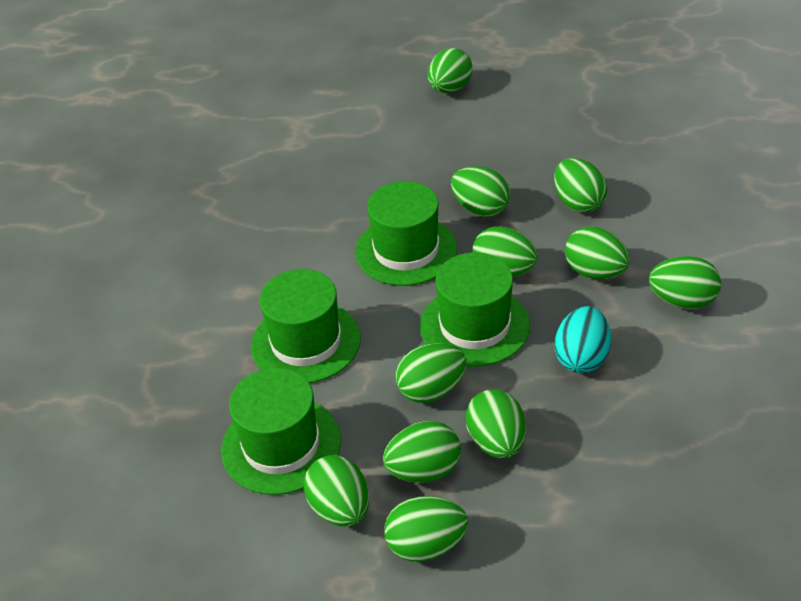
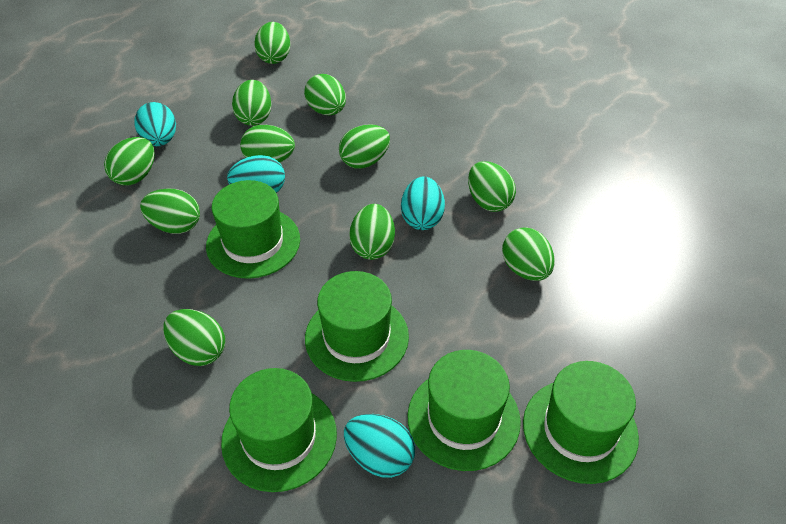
green hat: [221,368,341,495] [251,269,361,383] [355,181,457,286] [420,253,530,367] = 4 -> [206,180,300,279] [221,368,337,492] [305,271,409,382] [408,350,521,471] [523,361,639,484] = 5
turquoise egg: [555,306,611,373] = 1 -> [134,102,176,146] [227,155,285,193] [344,414,415,478] [401,176,445,230] = 4

